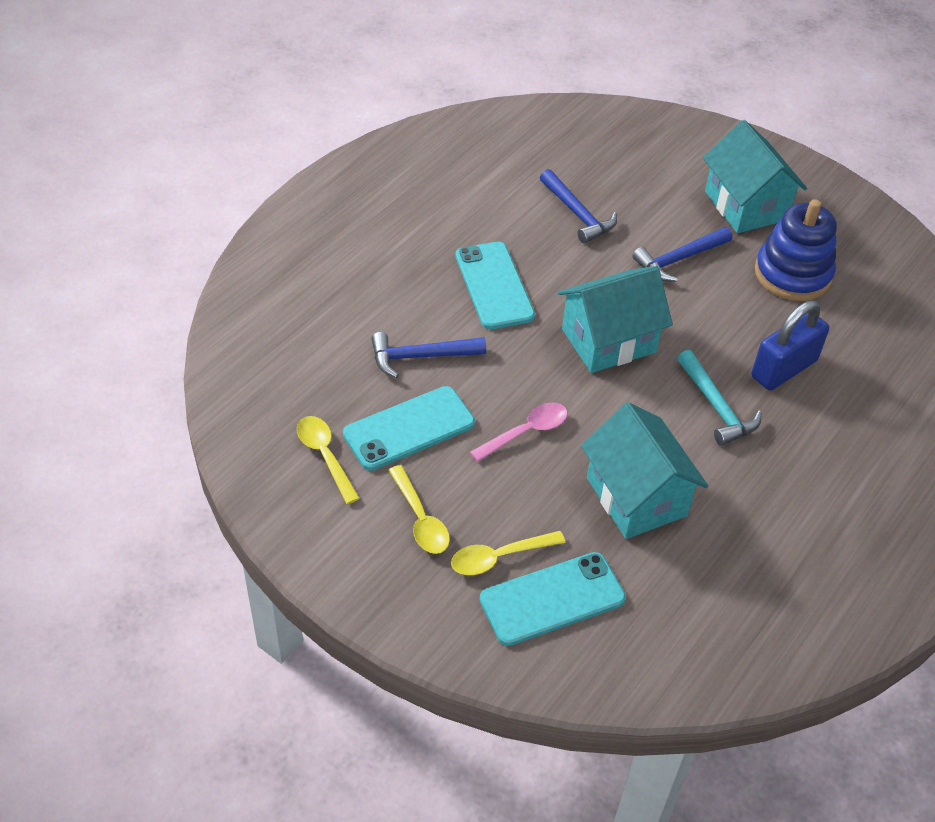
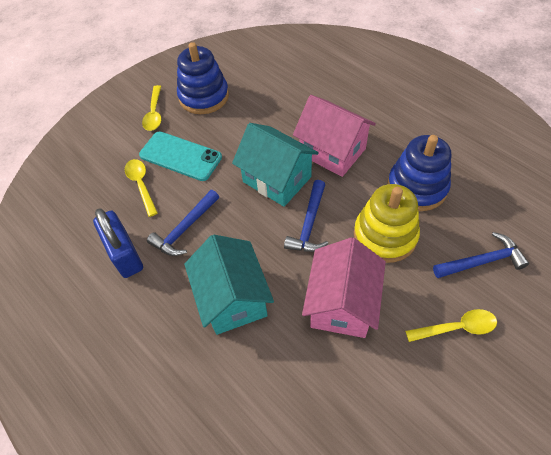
blue stacking toy: [755,199,837,301] = 1 -> [177,42,229,114] [388,135,451,211] = 2
pink house: none = 0 -> [293,95,376,177] [302,237,386,338] = 2
pink spoon: [470,402,567,462] = 1 -> none = 0
turquoise hammer: [677,350,762,446] = 1 -> none = 0
turquoise house: [558,266,673,373] [581,402,708,539] [703,120,807,233] = 3 -> [184,235,274,335] [232,123,319,207] = 2
turquoise phone: [343,386,475,471] [455,242,535,329] [480,552,626,646] = 3 -> [139,132,222,181] = 1
yellow stacking toy: none = 0 -> [354,184,420,263] = 1

